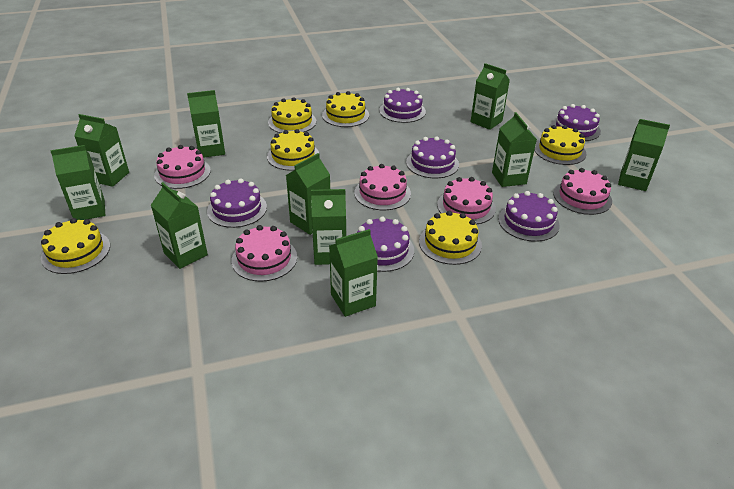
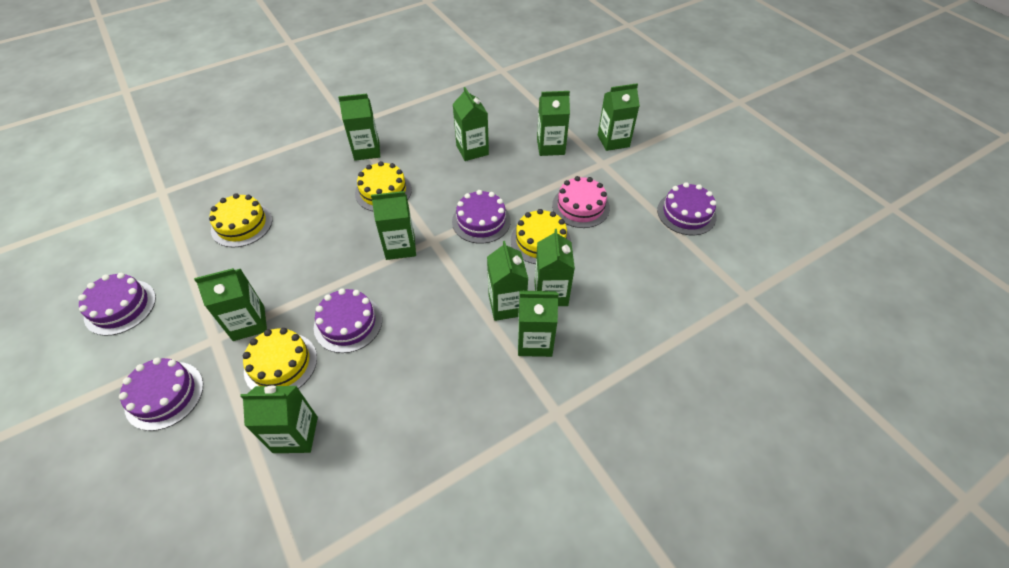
pink cake: [154,145,211,189] [231,225,297,282] [354,164,411,210] [437,177,496,224] [553,168,612,215] = 5 -> [552,176,610,228] = 1
purple cake: [207,178,267,228] [357,216,414,272] [379,88,426,123] [406,136,459,178] [498,191,560,242] [551,104,601,141] = 6 -> [78,273,156,336] [119,358,203,431] [314,288,382,353] [452,190,511,244] [657,182,717,235] = 5
yellow cake: [41,218,110,274] [267,129,320,171] [268,97,316,133] [322,91,369,127] [419,211,482,265] [534,125,587,165] = 6 -> [209,193,272,248] [243,328,317,390] [355,161,412,212] [511,209,571,264] = 4

